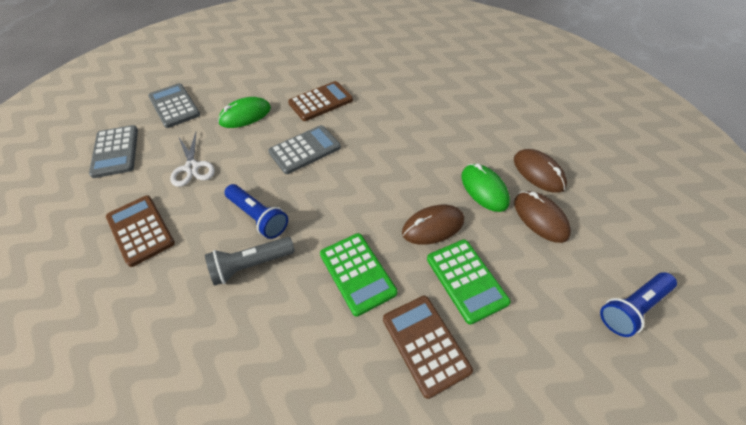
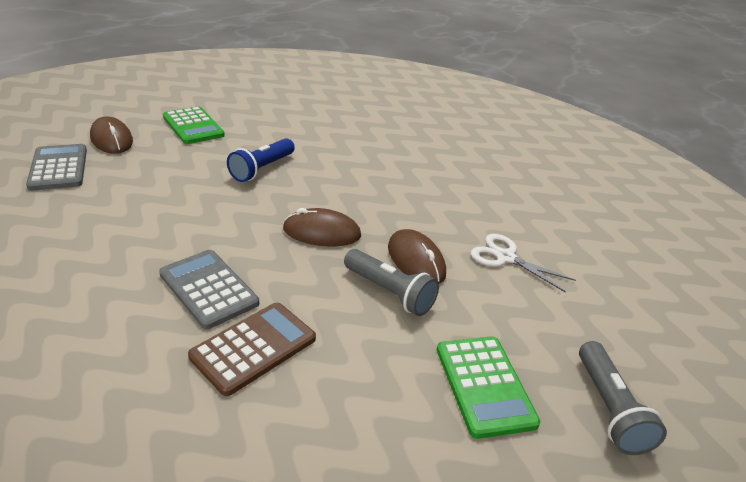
blue flashlight: [225,184,288,239] [600,272,677,337] = 2 -> [227,138,295,182] = 1
brown calculator: [106,195,175,267] [288,81,353,121] [383,296,473,399] = 3 -> [188,303,316,396] = 1
green mouse: [218,97,271,128] [461,164,510,212] = 2 -> none = 0
grey calculator: [89,125,138,178] [148,83,200,128] [268,125,341,174] = 3 -> [26,144,87,191] [159,250,259,329] = 2
grey flashlight: [205,237,295,286] = 1 -> [344,249,439,316] [579,341,667,455] = 2

